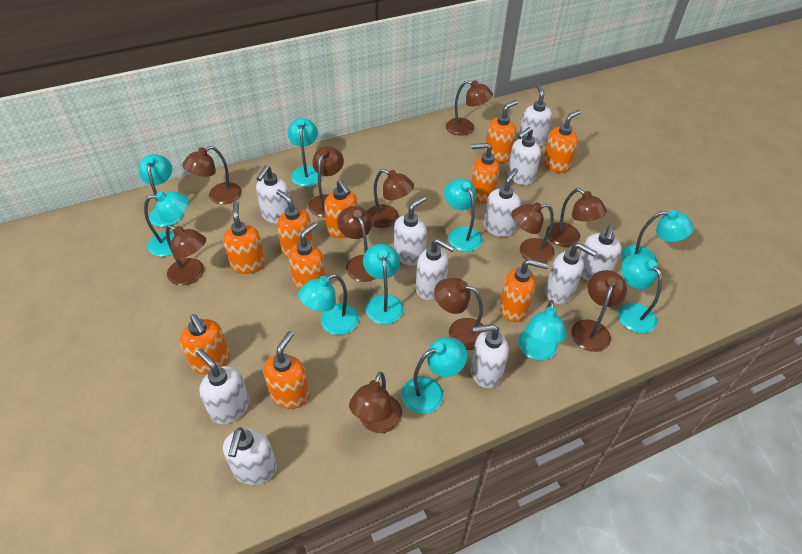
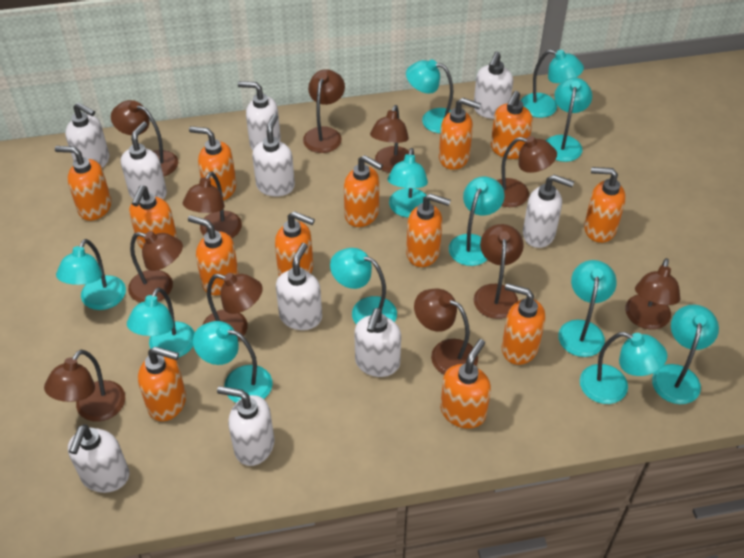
orange soap dispenser: [180,314,230,374] [223,201,265,274] [263,331,310,409] [276,190,313,258] [289,222,326,290] [324,179,358,238] [471,143,499,204] [485,100,518,163] [500,259,548,322] [543,110,581,173] = 10 -> [55,146,111,221] [129,185,178,249] [138,347,186,421] [188,215,239,295] [189,126,237,201] [275,211,315,276] [344,155,383,227] [406,193,451,267] [439,98,481,170] [440,339,491,429] [491,91,533,159] [502,283,545,365] [584,167,626,243] = 13
turquoise lamp: [139,154,183,227] [144,191,189,257] [287,118,322,187] [298,274,359,335] [363,244,404,324] [401,337,467,414] [444,179,483,252] [518,300,566,361] [618,254,662,333] [621,210,694,263] = 10 -> [56,239,126,310] [127,287,195,358] [193,321,273,403] [330,248,397,325] [388,148,430,218] [406,60,454,133] [449,177,505,266] [521,50,584,118] [546,78,592,162] [558,260,617,357] [580,332,667,404] [652,305,719,404] = 12
white soap dispenser: [196,349,249,424] [223,427,277,485] [256,165,290,224] [394,196,427,266] [416,238,455,300] [471,324,509,388] [484,168,521,237] [507,127,541,185] [518,84,552,147] [545,243,597,304] [580,224,622,281] = 11 -> [65,102,109,168] [68,424,130,493] [121,122,167,199] [217,386,275,466] [238,81,281,151] [252,114,295,197] [276,243,322,330] [354,308,401,377] [474,51,513,119] [523,175,574,248] = 10

